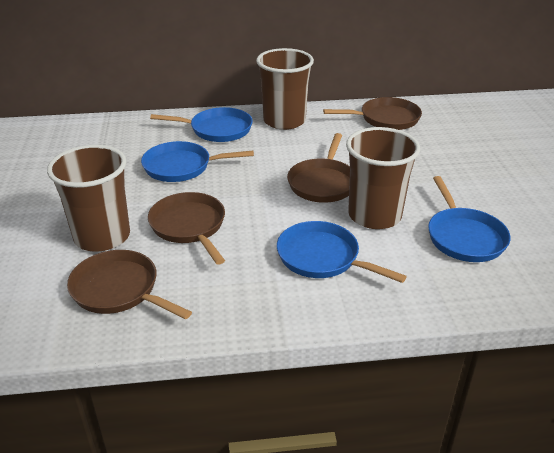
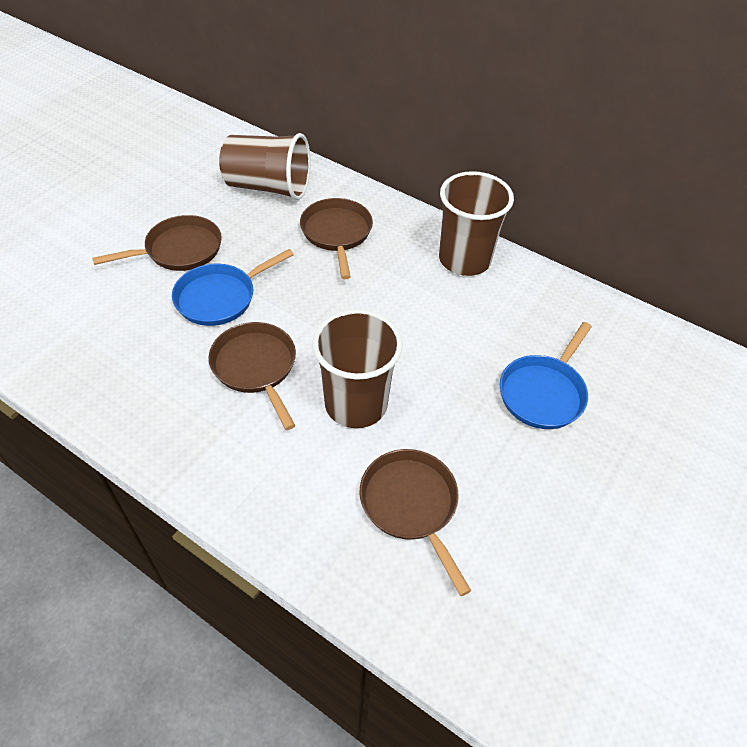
blue pan: [141,141,254,182] [150,107,253,142] [277,221,407,283] [428,176,510,262] = 4 -> [172,249,294,326] [500,322,592,429] = 2

